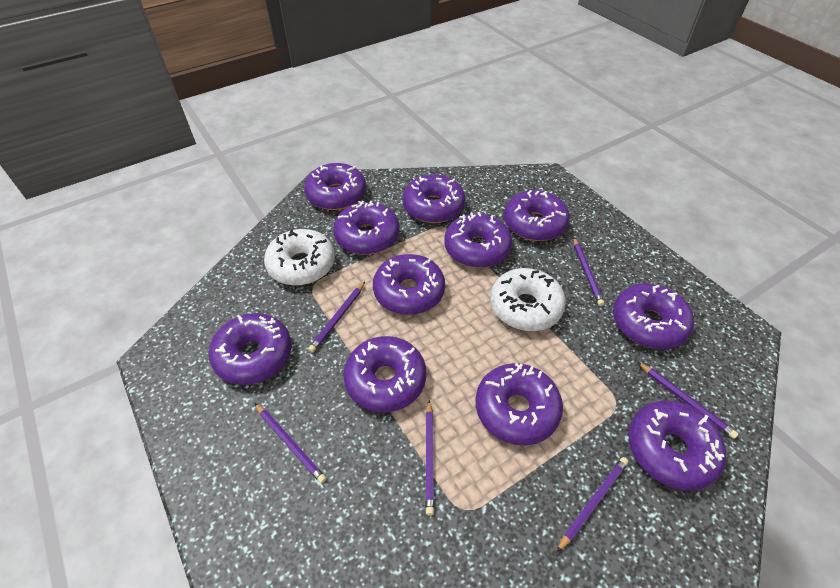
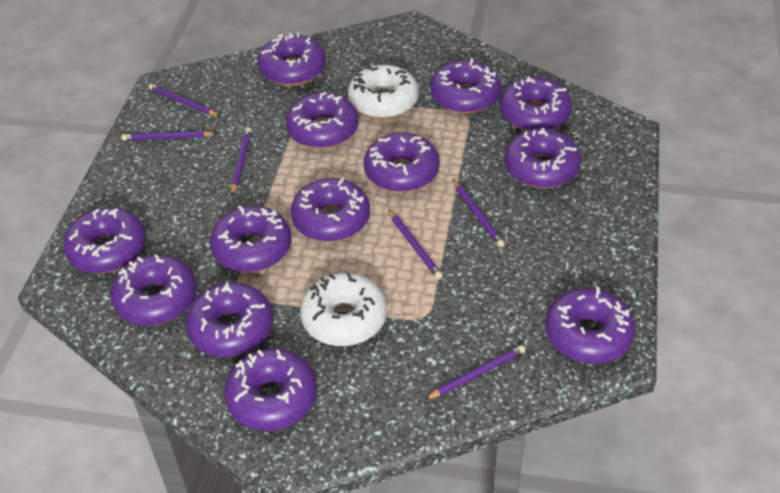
purple donut: [209,313,291,385] [304,163,366,210] [333,201,400,255] [343,336,426,413] [373,254,445,315] [403,174,465,223] [444,212,512,268] [476,363,563,445] [504,190,570,241] [613,283,694,349] [628,400,726,491] = 11 -> [63,208,146,274] [110,254,197,326] [185,283,274,357] [210,206,292,272] [224,348,317,431] [257,33,326,86] [286,92,358,149] [291,177,370,242] [363,132,440,192] [430,58,501,114] [499,76,572,131] [504,128,581,188] [545,287,635,364] = 13

